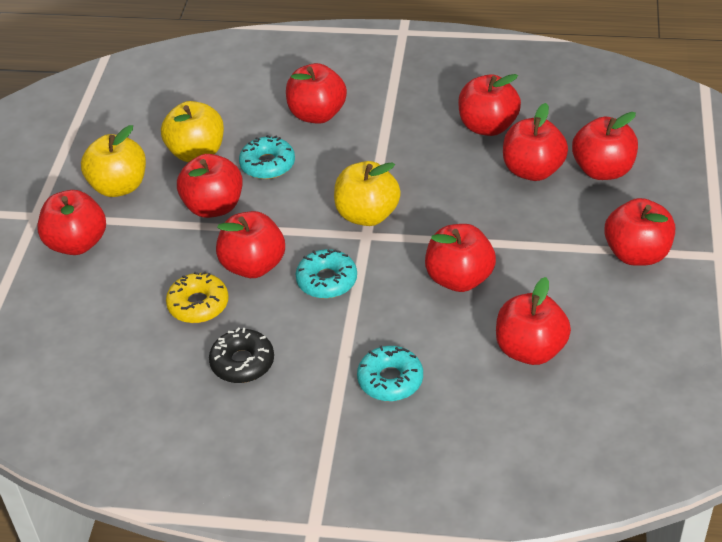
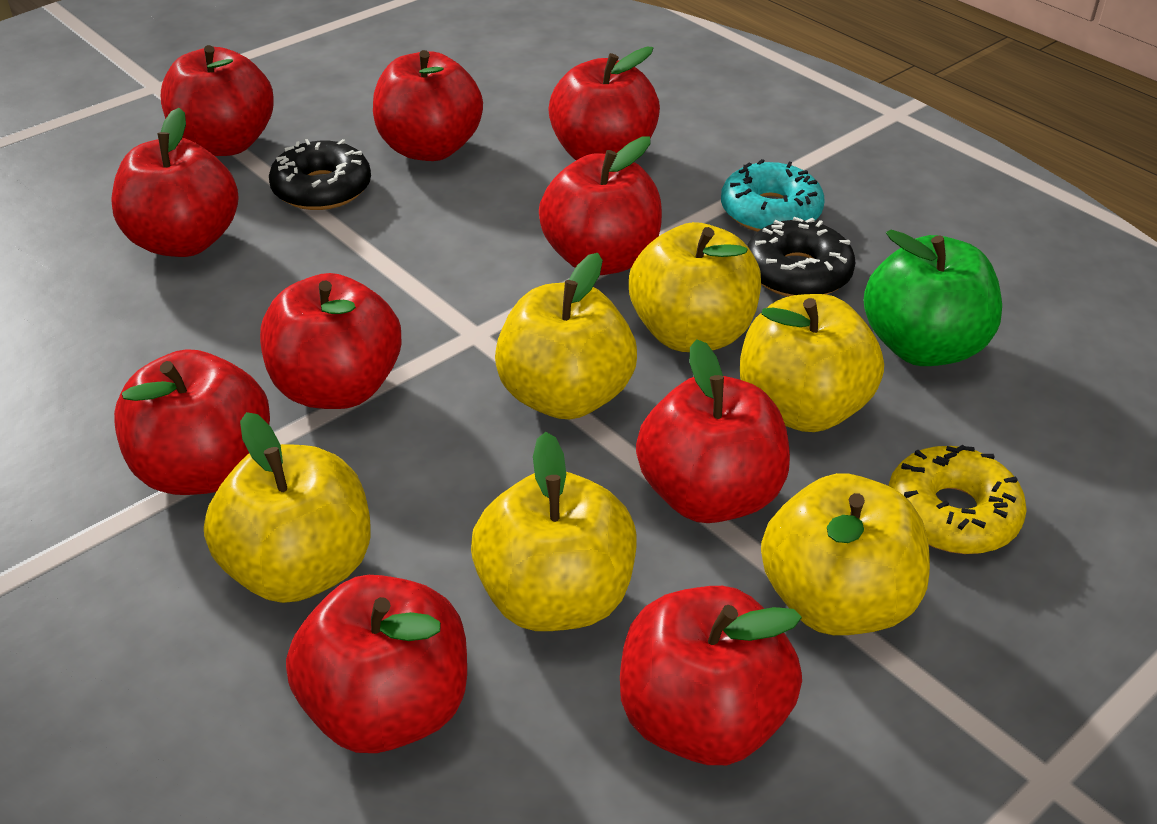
black donut: [209,327,274,383] = 1 -> [269,139,371,210] [747,217,856,297] = 2
green apple: none = 0 -> [863,230,1002,366] = 1
turquoise donut: [239,135,295,179] [296,249,357,299] [357,345,423,401] = 3 -> [721,159,825,232] = 1
yellow apple: [81,125,146,197] [161,101,224,162] [334,161,401,226] = 3 -> [204,412,370,603] [471,432,636,631] [495,253,637,419] [629,222,761,352] [740,294,884,432] [761,473,930,635] = 6

